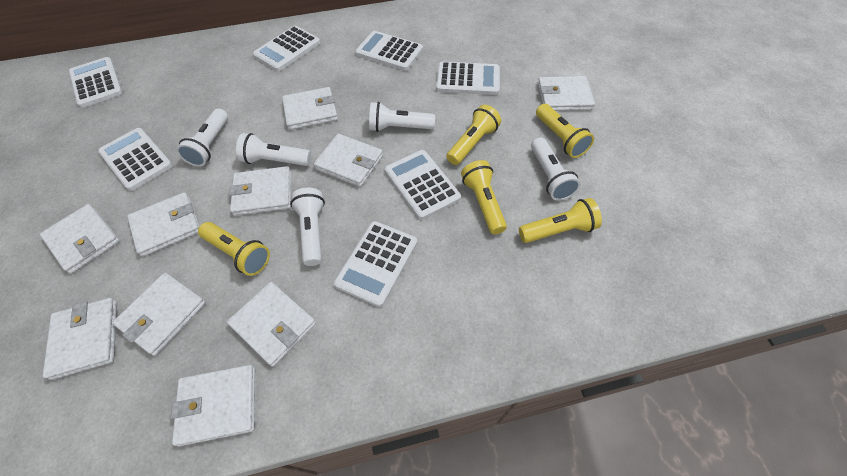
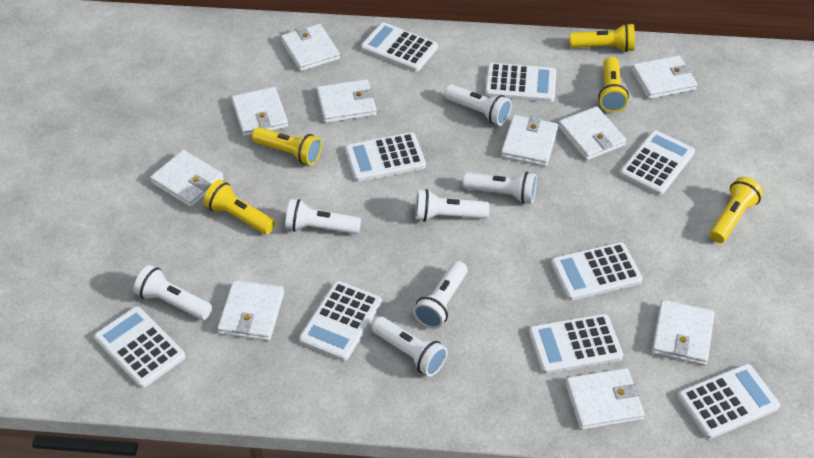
white calculator: [69,57,123,108] [98,128,173,191] [253,26,320,71] [334,221,417,307] [355,31,423,71] [385,150,461,220] [436,62,500,95] = 7 -> [94,307,185,388] [299,281,382,361] [345,132,426,182] [361,22,438,72] [485,63,556,102] [529,314,623,374] [551,242,643,301] [620,130,695,195] [678,364,780,439] = 9
white flashlight: [176,108,228,167] [236,133,311,166] [290,188,325,266] [369,102,435,132] [531,137,581,201] = 5 -> [134,265,212,320] [285,199,361,234] [372,317,448,376] [413,261,468,329] [415,189,490,222] [444,84,512,125] [463,172,537,204] = 7

